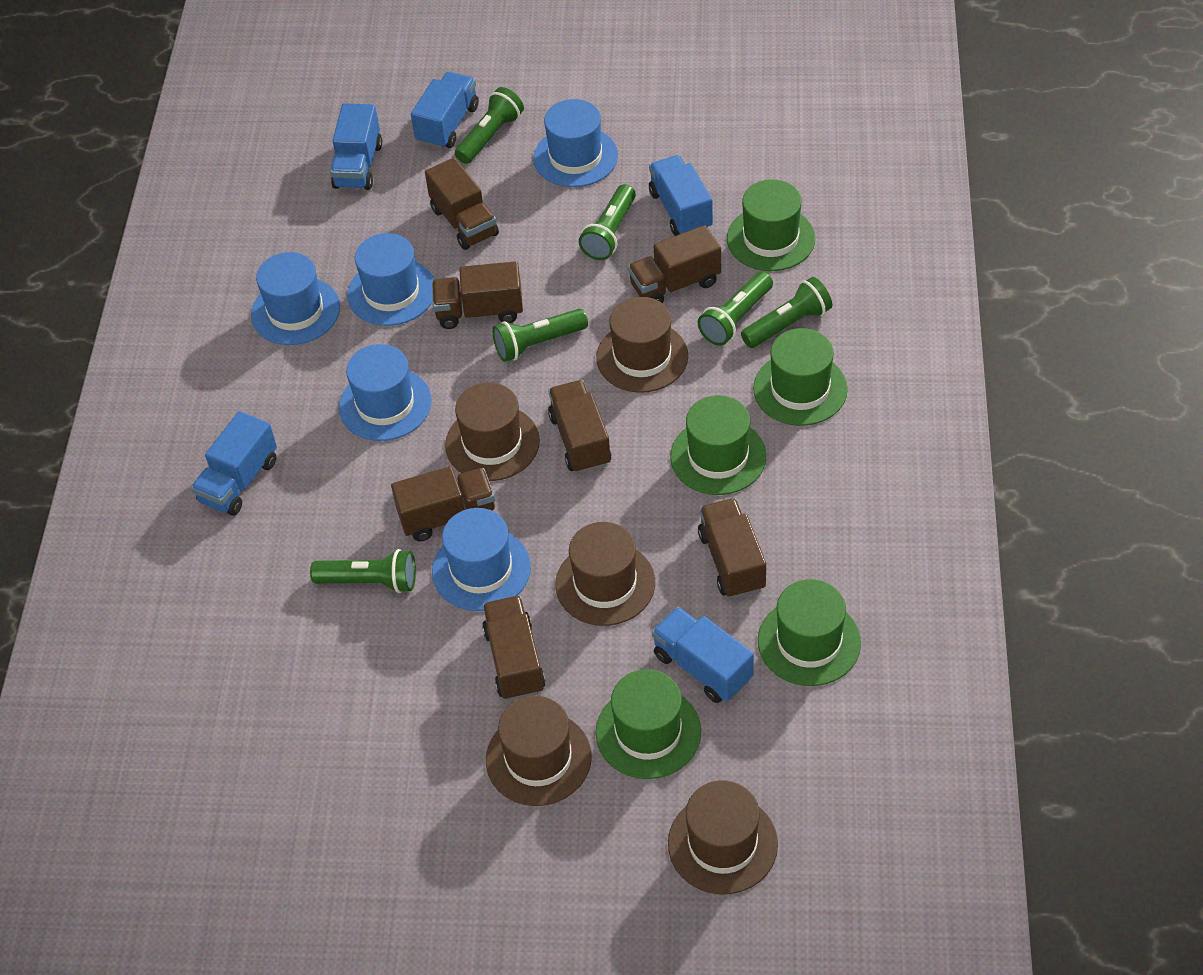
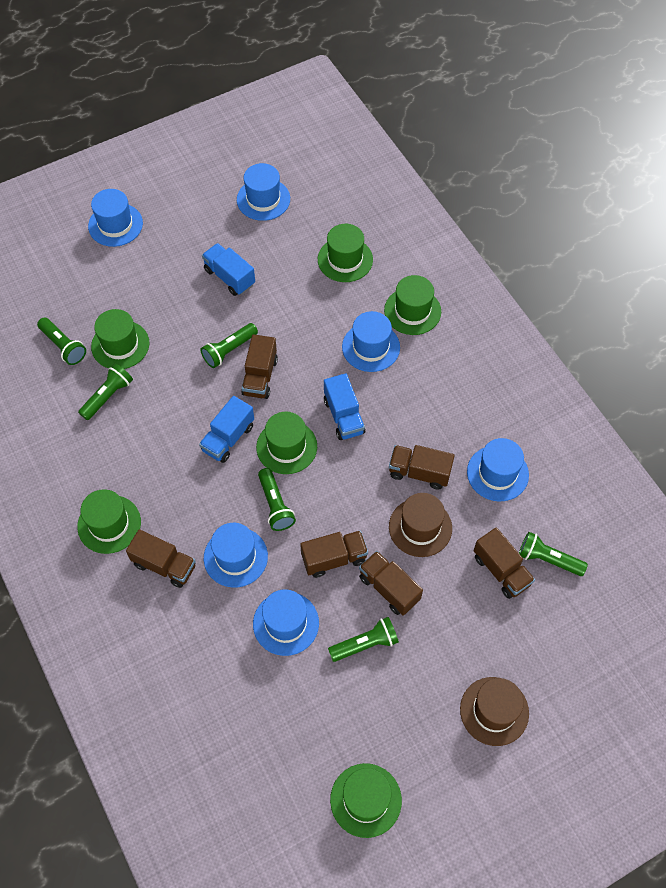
blue hat: [251,252,340,345] [339,344,432,441] [347,233,434,326] [432,508,531,611] [534,99,618,187] = 5 -> [88,189,143,247] [204,523,268,588] [237,163,290,221] [253,589,319,656] [342,311,400,372] [467,438,529,502] = 6
blue truck: [191,411,277,516] [330,103,382,190] [411,72,479,149] [649,155,713,236] [652,607,754,703] = 5 -> [199,396,254,463] [202,243,255,296] [324,373,365,440] = 3
brown hat: [445,383,540,481] [486,696,592,806] [555,522,655,626] [596,297,688,393] [668,780,778,895] = 5 -> [389,493,452,557] [460,677,529,746] = 2
brown truck: [391,466,495,542] [425,158,499,250] [432,261,523,329] [482,596,546,700] [548,380,612,473] [628,225,721,303] [698,498,766,598] = 7 -> [126,529,196,588] [241,334,278,399] [300,531,368,578] [359,551,423,616] [389,445,455,490] [474,527,535,599] = 6
green hat: [596,669,701,779] [670,395,766,495] [727,179,815,271] [753,328,848,426] [758,579,861,686] = 5 -> [77,489,141,554] [91,309,150,369] [256,412,317,474] [318,224,373,282] [330,763,402,838] [384,275,441,335] = 6

